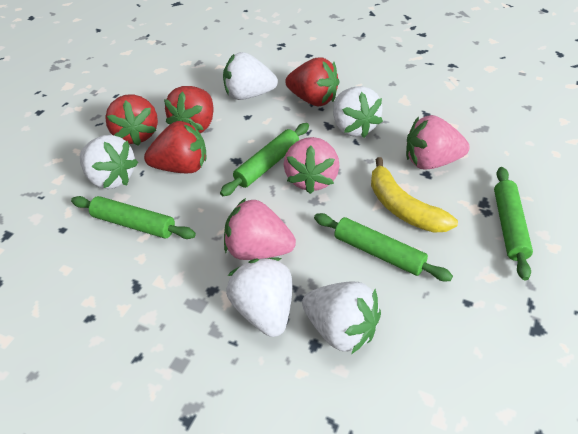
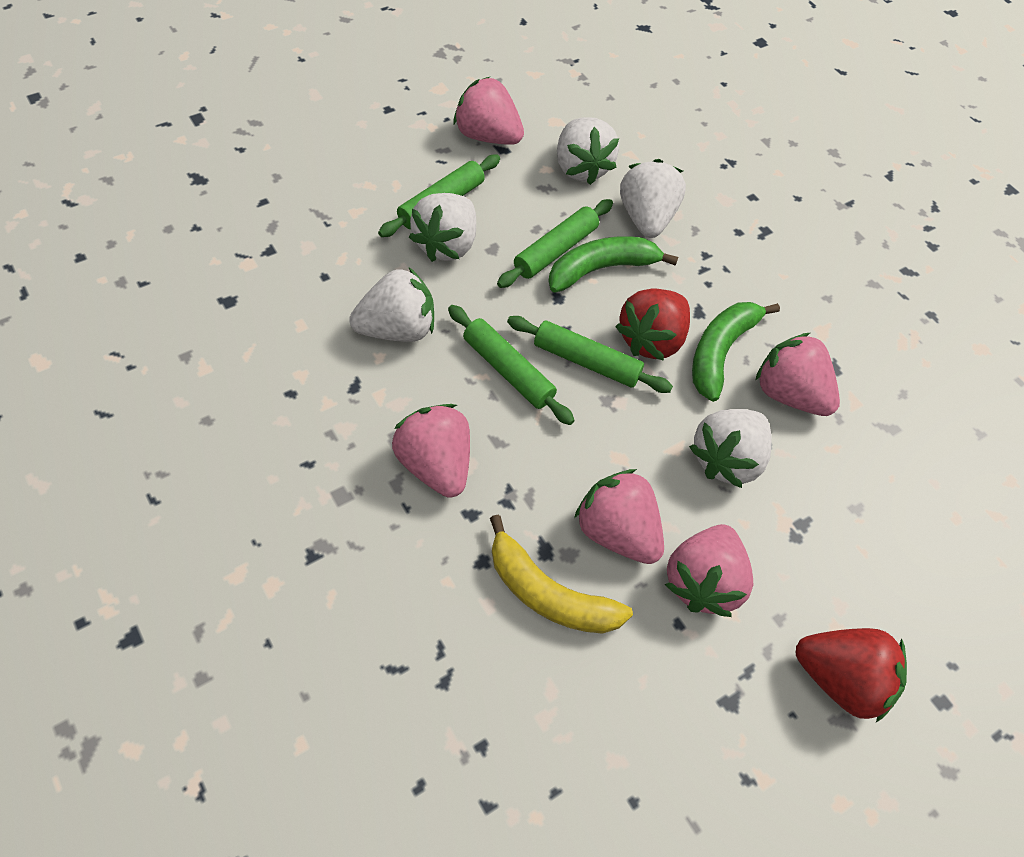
green banana: none = 0 -> [548,236,678,293] [692,302,780,402] = 2
pink strawberry: [224,198,296,260] [284,137,339,194] [406,115,470,170] = 3 -> [392,404,470,498] [454,77,524,145] [574,469,664,564] [665,524,753,617] [755,333,840,416] = 5
red strawberry: [105,94,158,146] [144,121,207,173] [164,86,214,133] [285,57,339,106] = 4 -> [615,289,690,361] [796,628,907,722] = 2

